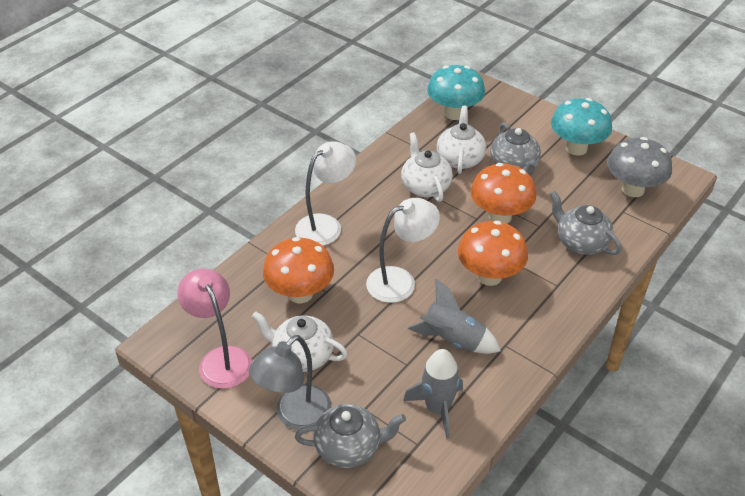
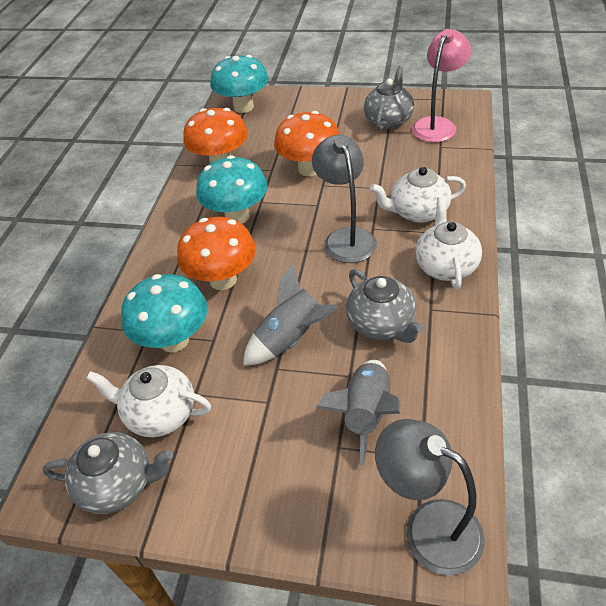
grey lamp: [249,335,332,430] = 1 -> [312,135,377,263] [375,419,484,575] = 2
grey mushroom: [607,137,672,197] = 1 -> none = 0
turquoise mushroom: [427,65,485,120] [551,98,612,156] = 2 -> [121,274,207,352] [196,155,268,224] [210,55,268,113] = 3
white lamp: [295,141,356,246] [366,198,440,303] = 2 -> none = 0

